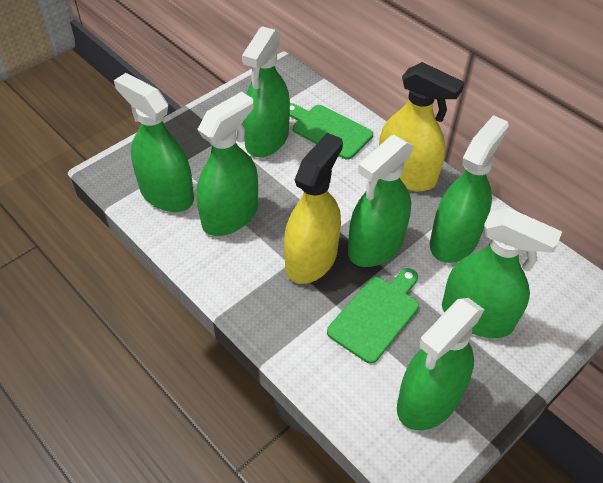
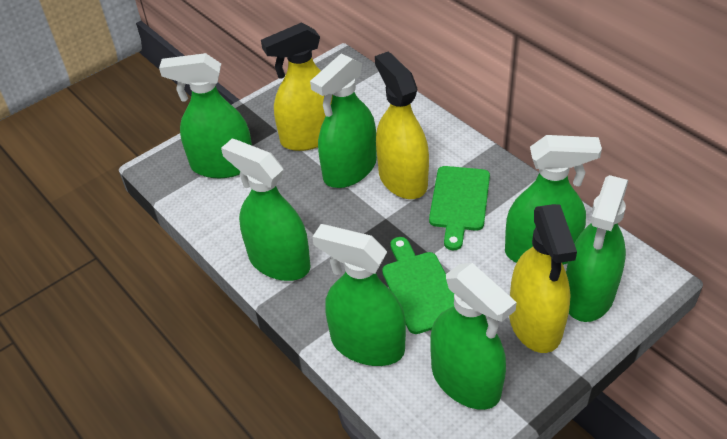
yellow spray bottle: [284,133,343,284] [379,62,465,191] = 2 -> [261,22,333,151] [375,52,429,199] [509,204,577,353] = 3

